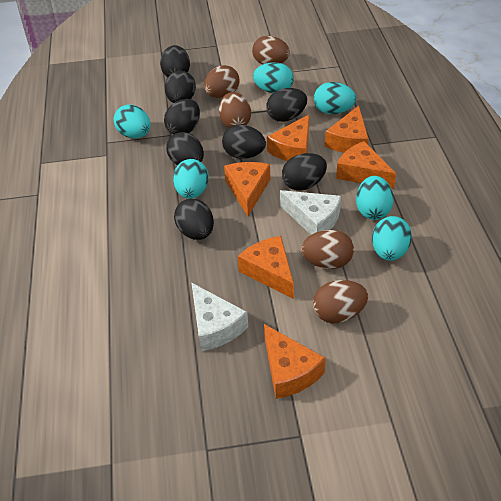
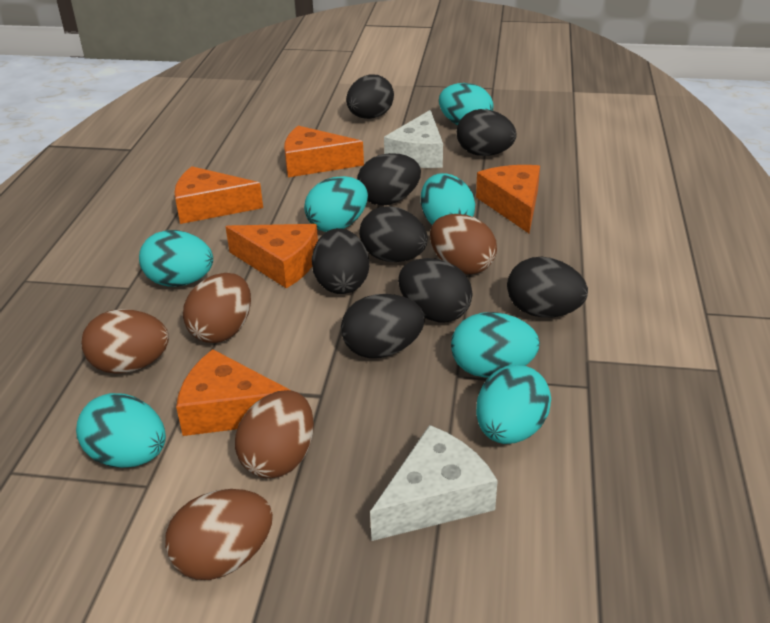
orange cheese: [224,162,270,216] [238,236,294,299] [264,324,326,399] [267,115,309,161] [325,106,369,153] [336,141,396,189] = 6 -> [174,166,263,224] [176,349,292,436] [225,224,318,288] [284,126,364,177] [476,165,540,233] = 5
turquoise egg: [114,105,151,138] [173,159,209,199] [253,62,293,93] [314,82,356,114] [356,176,394,220] [372,216,412,261] = 6 -> [76,393,166,468] [139,230,213,287] [304,176,368,232] [421,173,475,225] [439,83,493,126] [451,312,540,377] [476,365,551,444] = 7

